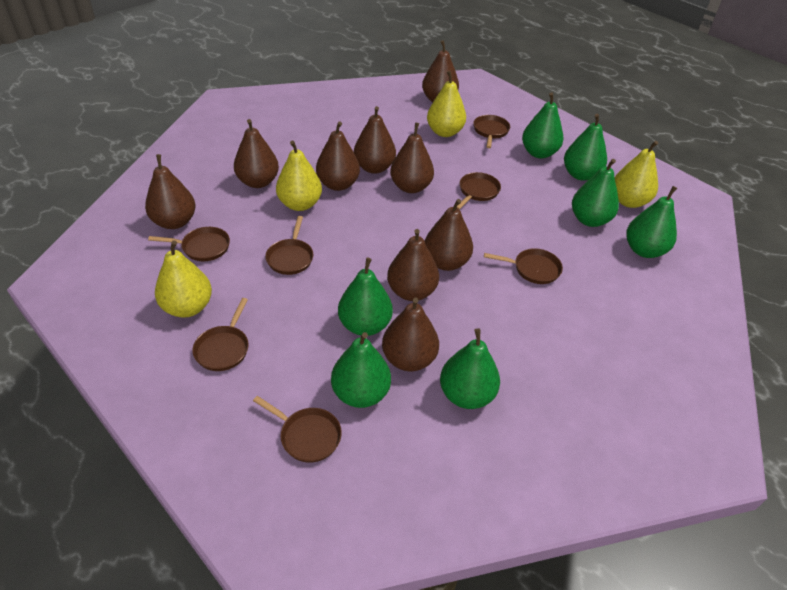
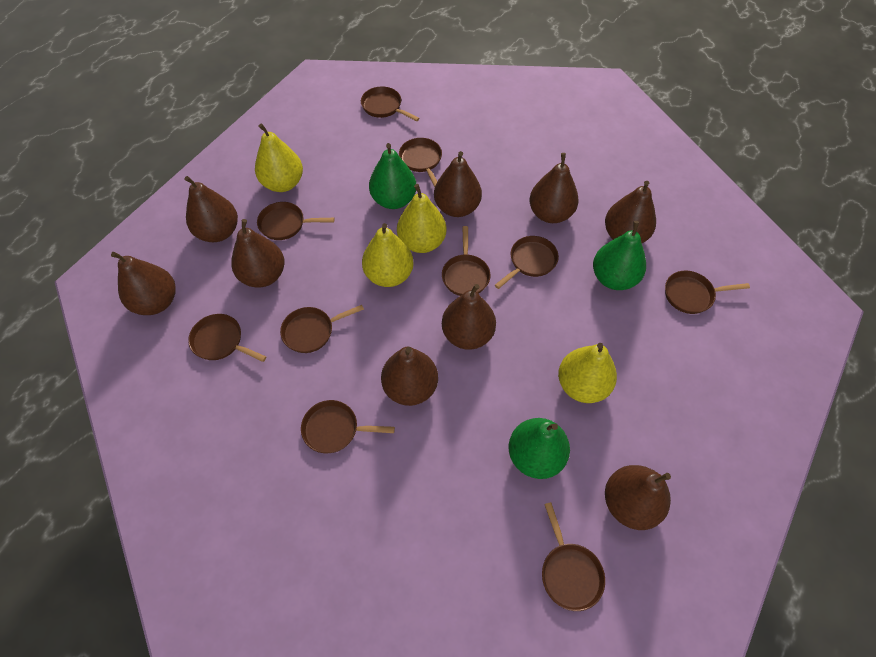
brown pan: [148,227,230,261] [193,298,249,371] [253,396,342,463] [265,216,313,275] [457,172,501,210] [473,115,510,148] [484,248,563,284] = 7 -> [188,314,267,362] [257,202,334,240] [280,305,364,353] [301,400,395,453] [361,86,419,121] [399,138,442,187] [442,226,491,296] [495,236,559,289] [542,502,605,611] [665,271,750,314] = 10
green pear: [331,332,391,408] [338,258,393,336] [440,328,500,409] [522,92,563,159] [564,114,607,181] [572,159,619,227] [626,186,677,258] = 7 -> [369,143,416,209] [509,418,570,479] [593,221,646,290] = 3

